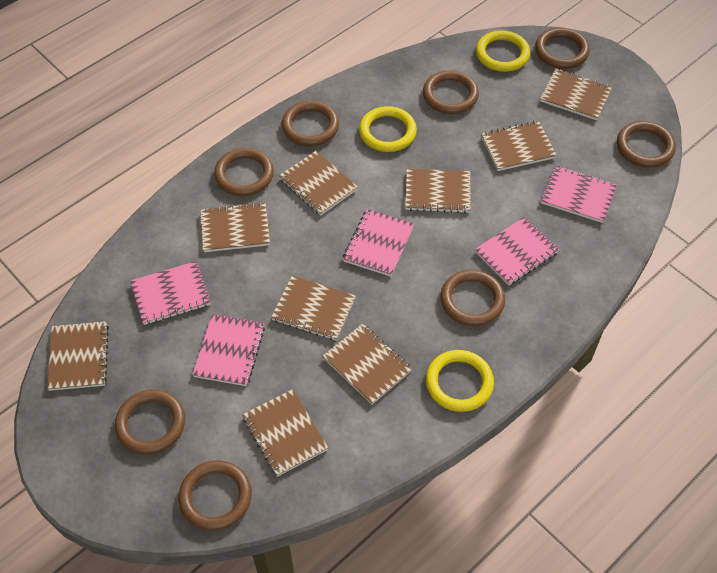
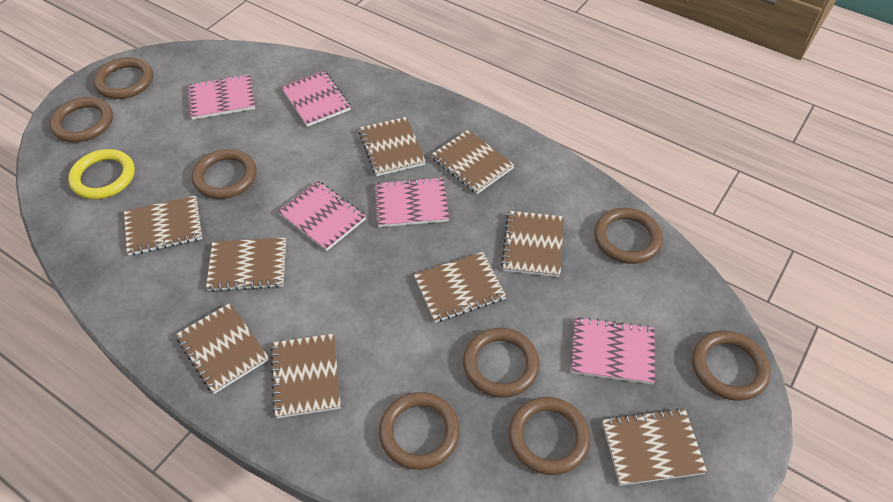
yellow ring: [359,106,417,152] [426,350,494,412] [476,30,530,72] = 3 -> [68,149,135,199] = 1

